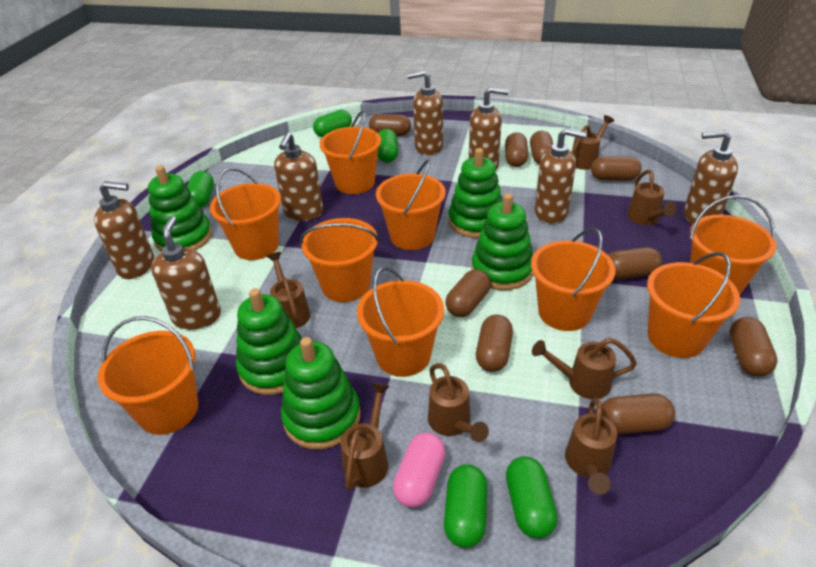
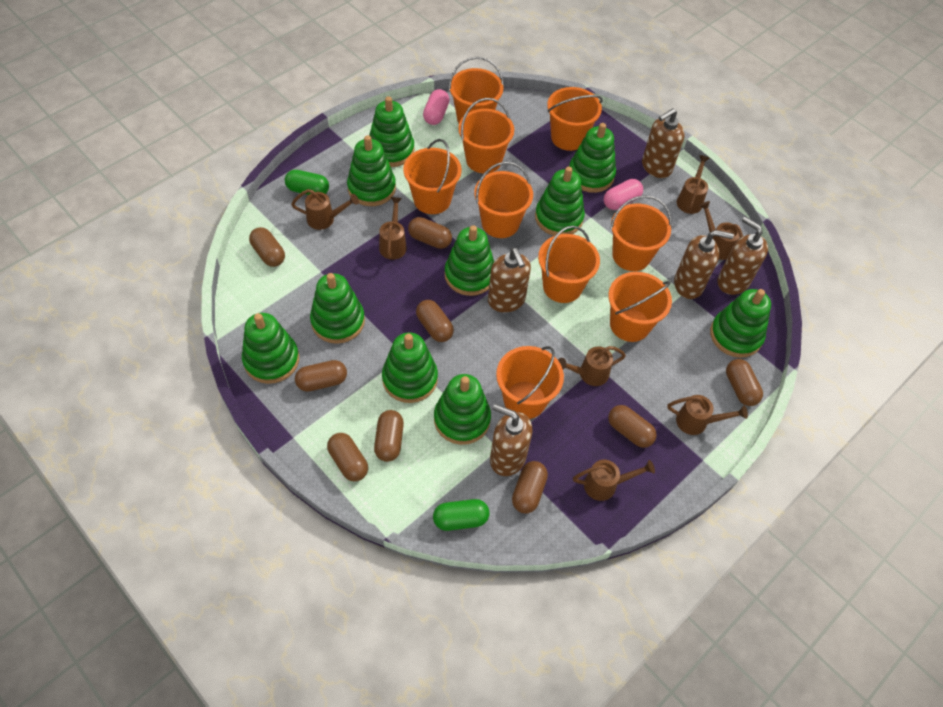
brown soap dispenser: [94,181,154,279] [151,216,221,330] [274,132,323,221] [407,70,443,155] [469,87,509,170] [535,128,587,224] [684,130,738,224] = 7 -> [488,248,531,313] [490,404,532,476] [642,108,685,178] [674,230,734,299] [718,217,768,295] = 5
green capsule: [187,171,214,208] [313,110,352,137] [377,129,398,163] [444,464,488,548] [506,456,558,539] = 5 -> [285,170,329,195] [433,499,489,531] = 2
green stacking toy: [148,165,212,252] [236,288,302,395] [281,337,361,449] [448,148,503,238] [471,193,533,290] = 5 -> [242,313,299,384] [310,273,365,344] [347,135,396,206] [369,96,415,167] [382,332,438,403] [434,374,491,445] [445,225,494,296] [535,166,585,236] [569,123,616,193] [710,289,771,358] = 10
pink capsule: [393,433,446,508] = 1 -> [423,89,449,125] [604,179,643,210] = 2

